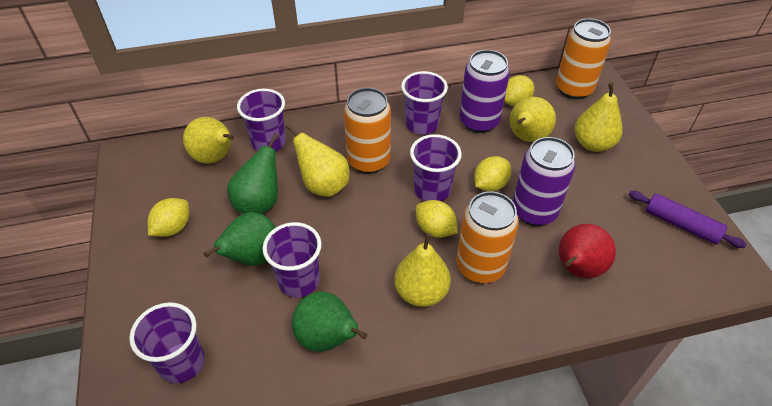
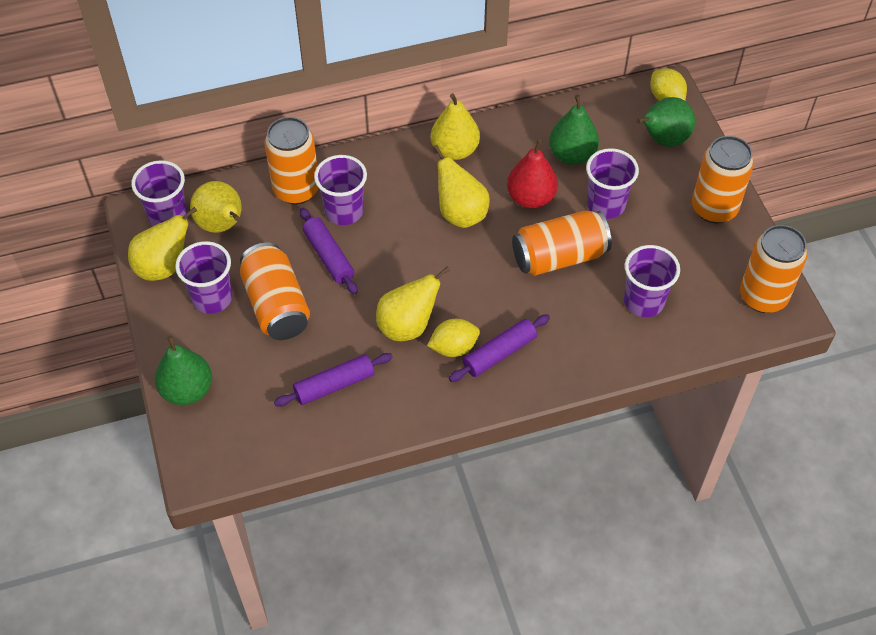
orange can: [344,88,391,174] [456,191,519,283] [556,19,611,99] = 3 -> [240,243,310,340] [264,117,319,205] [512,210,612,276] [692,136,754,224] [740,225,807,313] = 5
purple can: [459,50,510,133] [513,137,576,226] = 2 -> none = 0
purple rolling pin: [629,191,747,248] = 1 -> [274,353,393,407] [300,208,358,295] [449,314,550,382] = 3
yellow lemon: [147,198,189,237] [416,200,458,238] [474,156,511,191] [504,75,534,106] = 4 -> [427,319,480,357] [650,68,687,101] = 2

